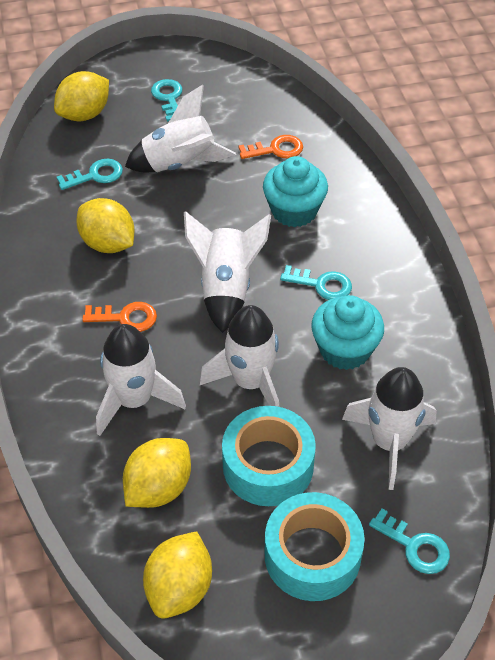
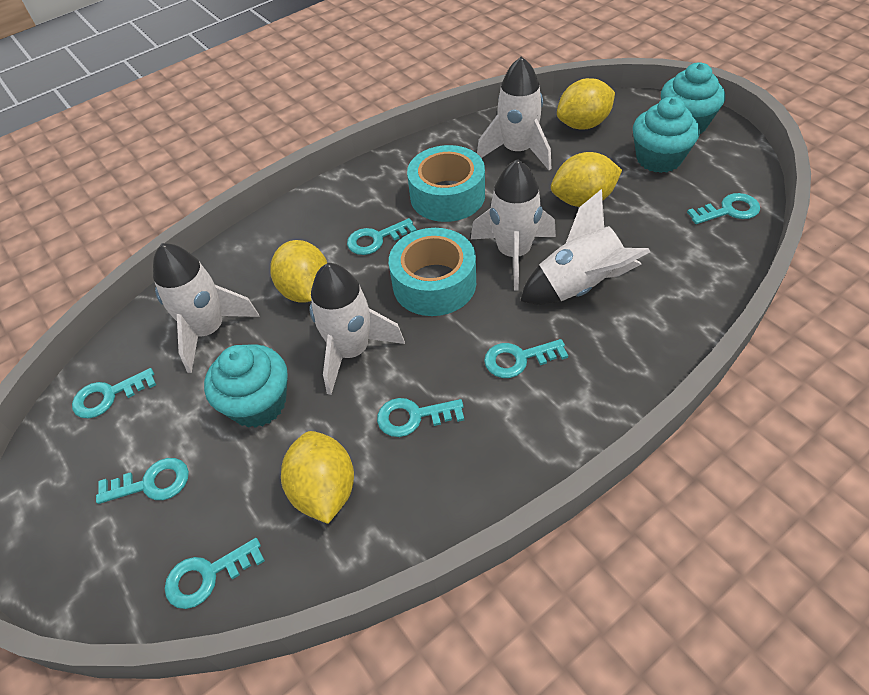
orange key: [82,302,157,332] [239,135,303,159] = 2 -> none = 0
turquoise cupcake: [263,156,328,227] [311,295,384,370] = 2 -> [204,344,288,428] [633,97,700,173] [661,63,725,134] = 3
turquoise key: [57,158,123,190] [151,79,182,122] [280,265,352,300] [369,509,450,574] = 4 -> [72,368,156,418] [96,458,189,504] [165,538,265,609] [347,218,417,255] [377,398,464,437] [484,339,568,378] [687,193,760,224] = 7

